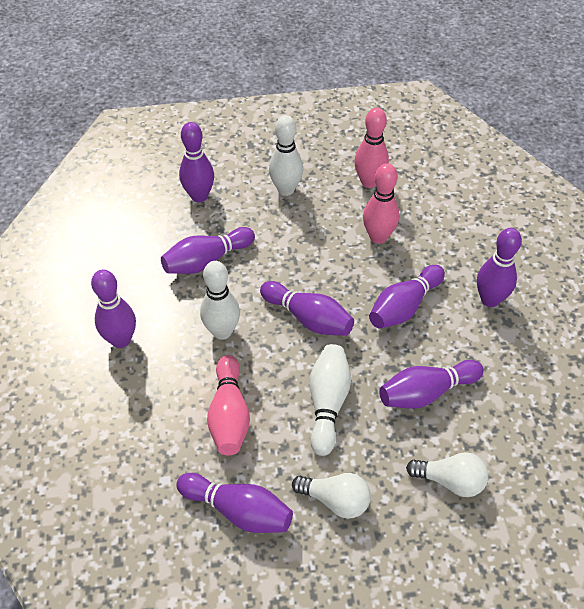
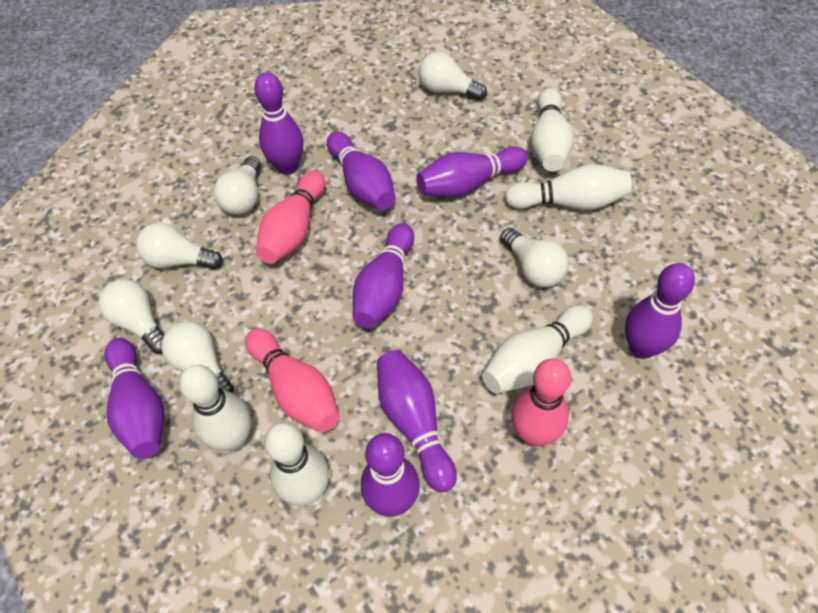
white bowling pin: [200,261,240,340] [269,115,303,196] [310,344,351,456] = 3 -> [179,365,251,451] [264,422,329,506] [482,305,593,394] [505,164,632,210] [530,88,574,171] = 5
white light bulb: [292,473,371,519] [406,452,488,497] = 2 -> [99,279,164,353] [136,223,223,269] [161,321,234,393] [214,156,261,215] [419,52,487,100] [500,228,569,287] = 6

